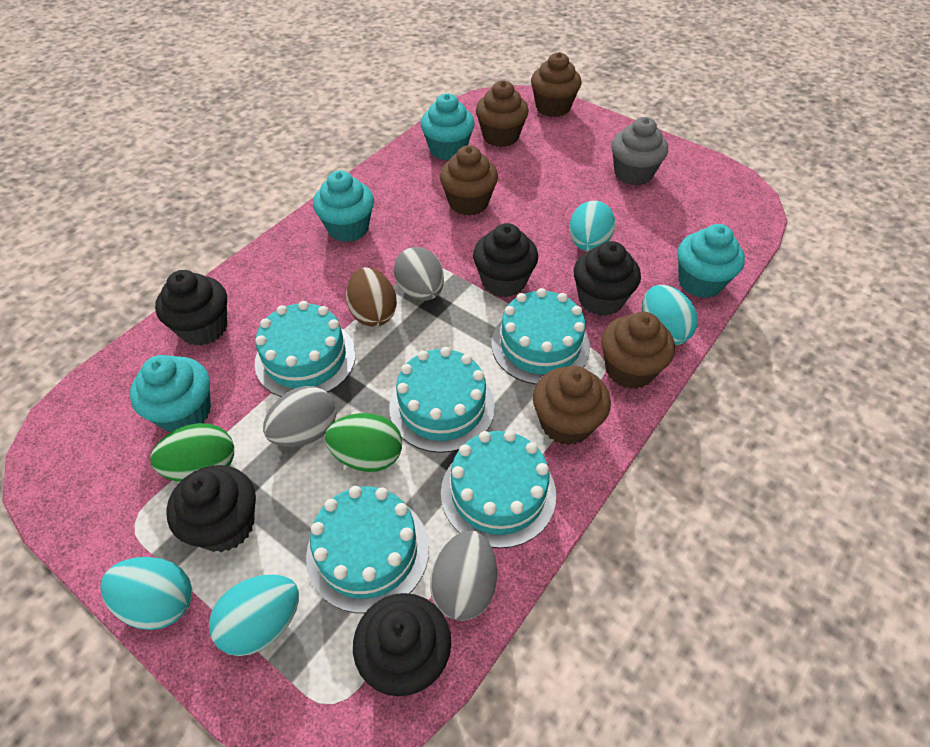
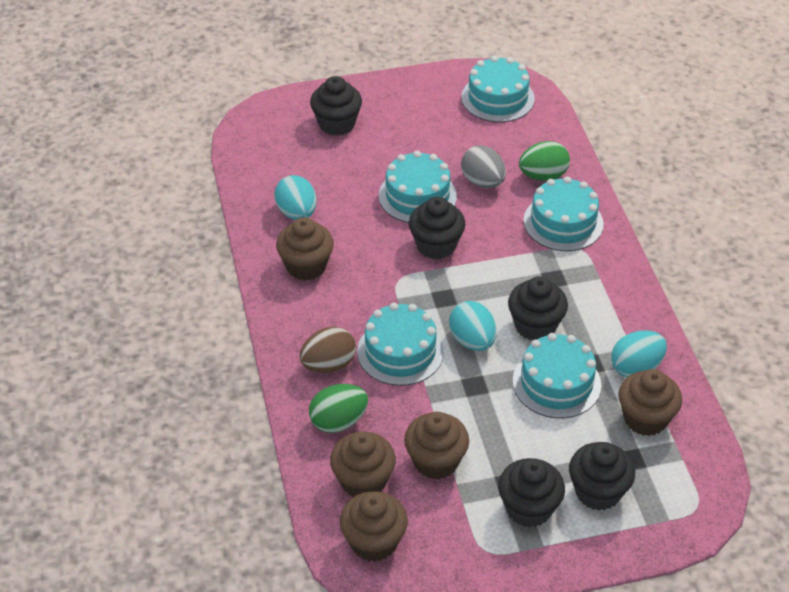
grey cupcake: [611,117,668,186] = 1 -> none = 0
grey egg: [263,386,337,447] [394,247,444,301] [430,530,497,621] = 3 -> [461,146,506,188] = 1
turquoise cupcake: [130,355,211,432] [313,170,374,242] [421,93,475,161] [678,224,745,298] = 4 -> none = 0
turquoise egg: [100,557,192,630] [209,574,299,656] [569,201,615,251] [642,285,698,345] = 4 -> [274,175,316,220] [449,301,496,351] [611,330,667,377] = 3

